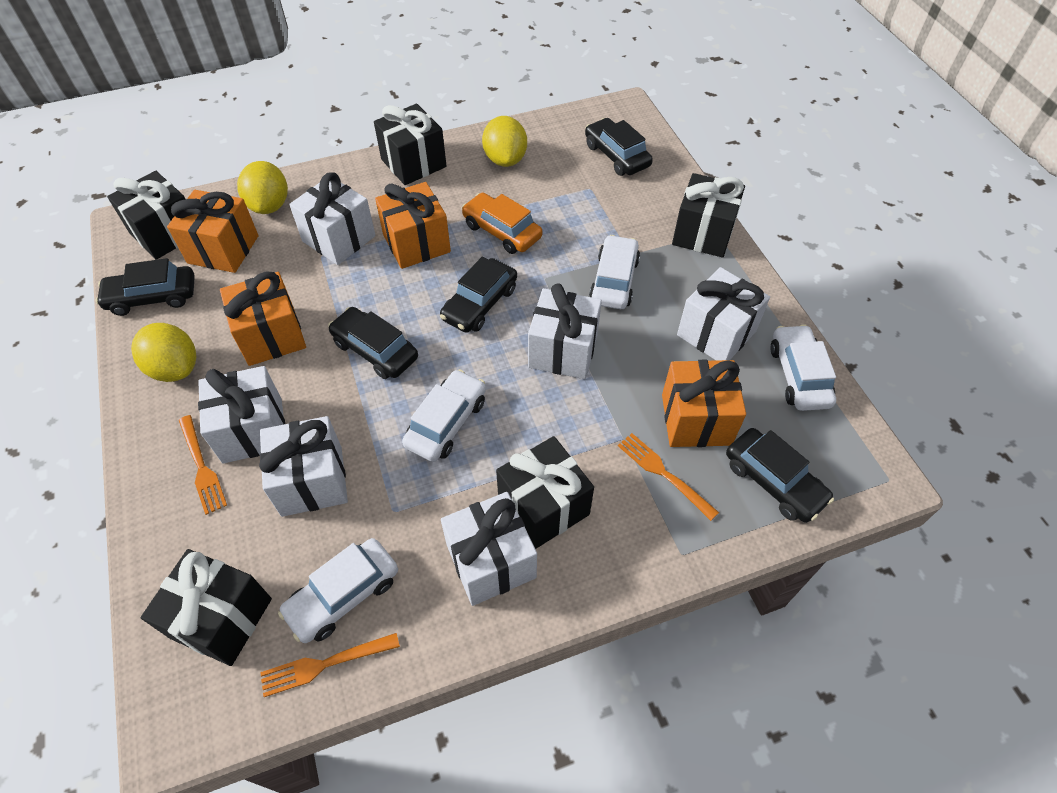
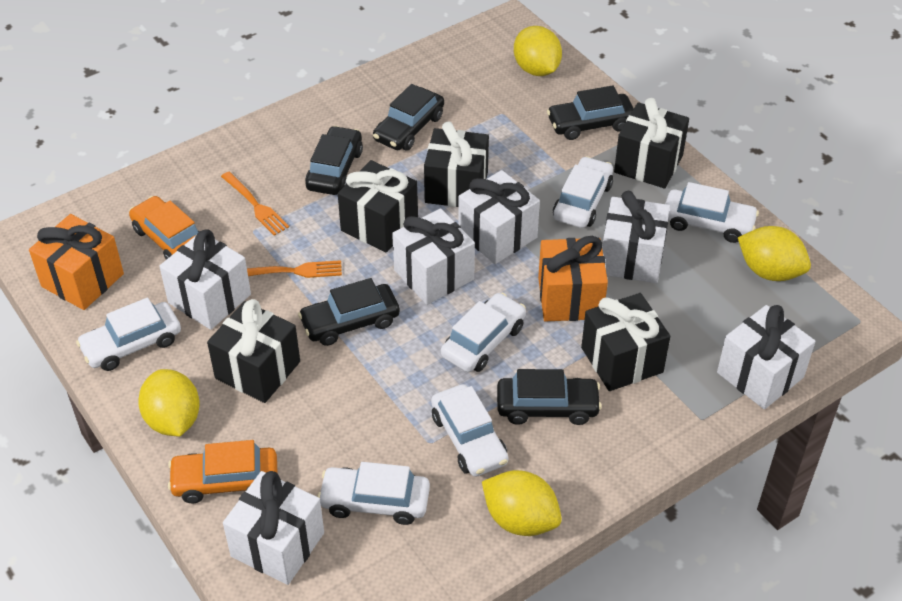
orange car: [462,193,542,254] = 1 -> [129,196,200,260] [168,440,277,503] = 2
orange fork: [179,415,227,515] [260,633,400,697] [618,433,719,521] = 3 -> [221,172,289,235] [247,260,342,278] = 2
orange gift: [167,190,258,273] [220,272,306,366] [375,182,451,269] [662,360,746,447] = 4 -> [29,214,124,310] [538,236,608,321] = 2
white car: [278,538,398,643] [402,369,486,462] [589,235,640,309] [770,324,836,411] = 4 -> [76,297,181,371] [317,462,430,525] [431,384,508,477] [441,293,526,372] [553,156,613,228] [665,182,759,243] = 6
yellow lemon: [131,323,196,382] [237,161,288,214] [482,116,527,167] = 3 -> [138,369,200,436] [482,470,562,536] [514,26,562,76] [738,226,811,281] = 4

